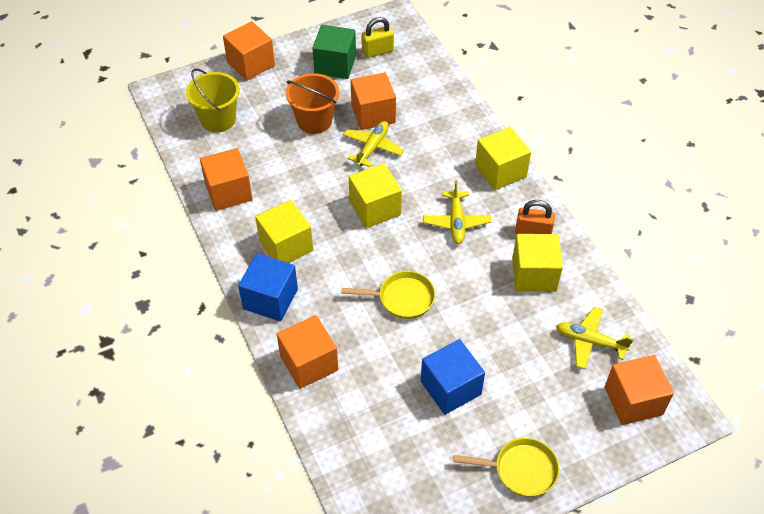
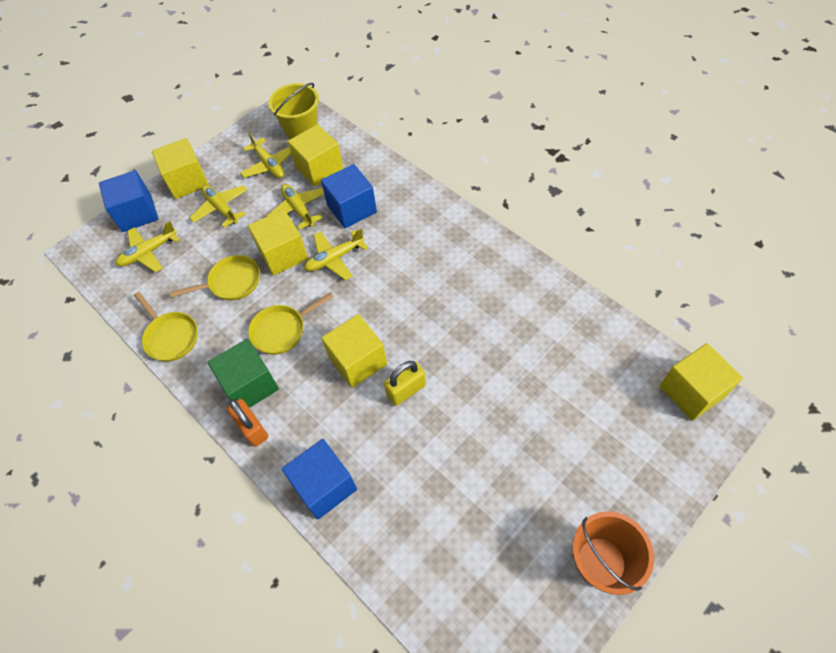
blue cube: [238,253,298,321] [421,339,485,415] = 2 -> [99,170,158,232] [282,439,357,519] [321,164,377,228] = 3
orange cube: [200,148,253,211] [223,21,275,80] [277,315,338,389] [351,72,396,130] [605,355,674,425] = 5 -> none = 0
yellow cube: [255,200,313,263] [349,163,402,228] [475,127,531,190] [512,234,563,292] = 4 -> [152,138,209,199] [248,209,308,276] [288,124,343,187] [321,314,387,388] [660,343,743,421] = 5
yellow pan: [341,271,435,319] [453,438,559,497] = 2 -> [134,292,198,361] [170,255,260,300] [248,292,334,354] = 3
yellow plane: [343,121,404,168] [423,180,492,244] [556,307,633,369] = 3 -> [116,221,179,273] [190,185,248,228] [240,132,291,178] [267,184,324,230] [304,228,368,280] = 5

